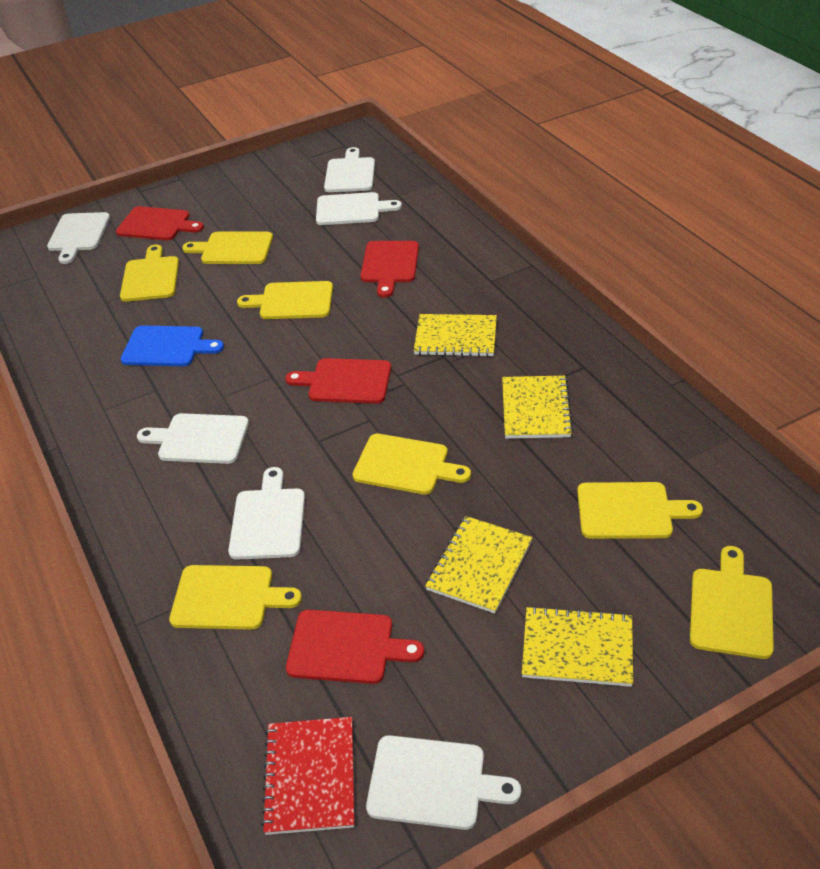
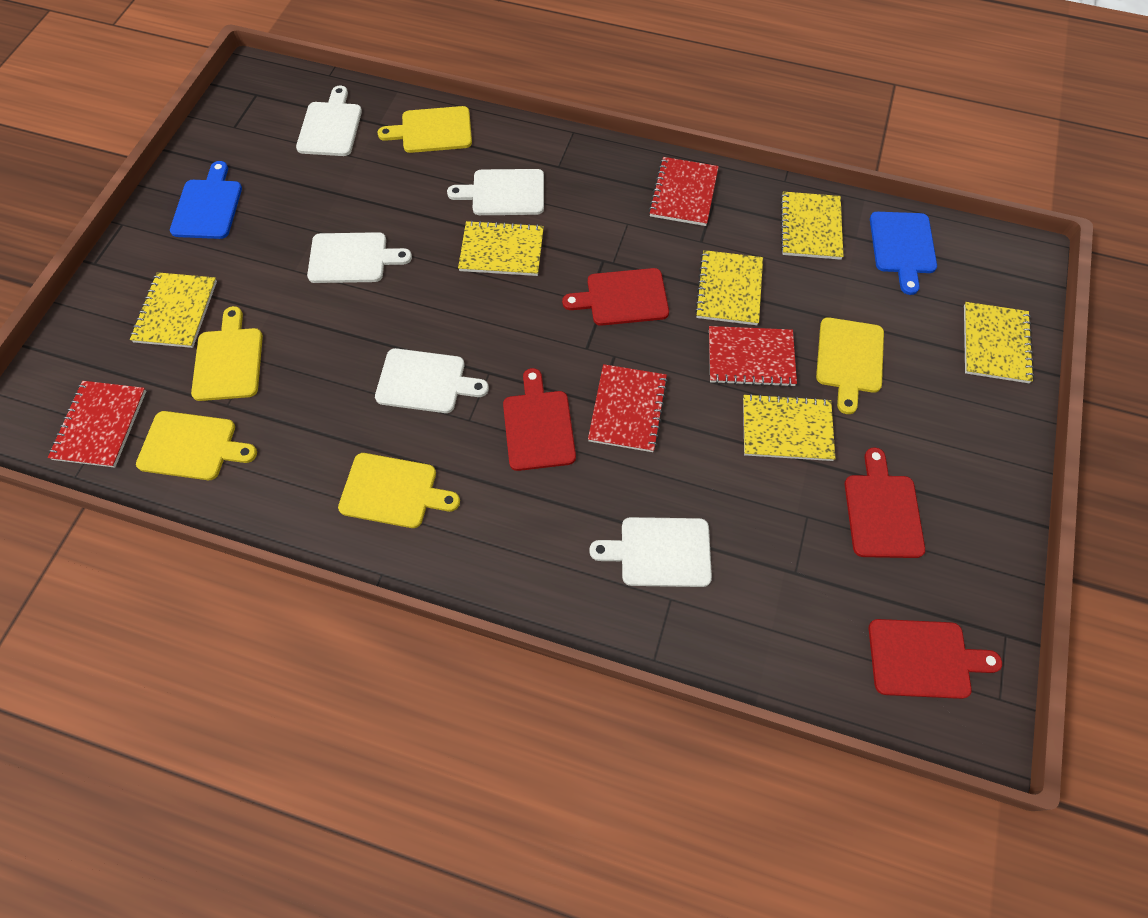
blue cutting board: [121,326,224,366] = 1 -> [170,161,242,239] [870,212,937,295] = 2
red notebook: [261,717,354,835] = 1 -> [48,381,146,468] [588,364,668,452] [648,157,719,226] [709,326,797,387] = 4
white cutting board: [47,212,110,264] [137,413,249,464] [228,467,305,560] [316,192,402,225] [324,147,375,192] [366,735,521,830] = 6 -> [296,85,362,156] [307,232,412,283] [375,348,489,413] [447,169,544,215] [589,517,712,587] = 5
yellow cutting board: [120,245,179,302] [169,565,302,630] [182,232,273,264] [237,281,333,319] [352,434,471,495] [577,482,703,539] [690,546,774,659] = 7 -> [136,411,257,480] [191,306,263,401] [338,453,460,528] [377,106,472,153] [816,317,884,414] = 5
yellow notebook: [414,314,497,357] [425,516,533,614] [502,375,573,439] [522,606,633,687] = 4 -> [130,272,217,348] [458,220,544,276] [695,250,763,325] [743,394,835,461] [780,191,844,260] [964,302,1034,383] = 6

